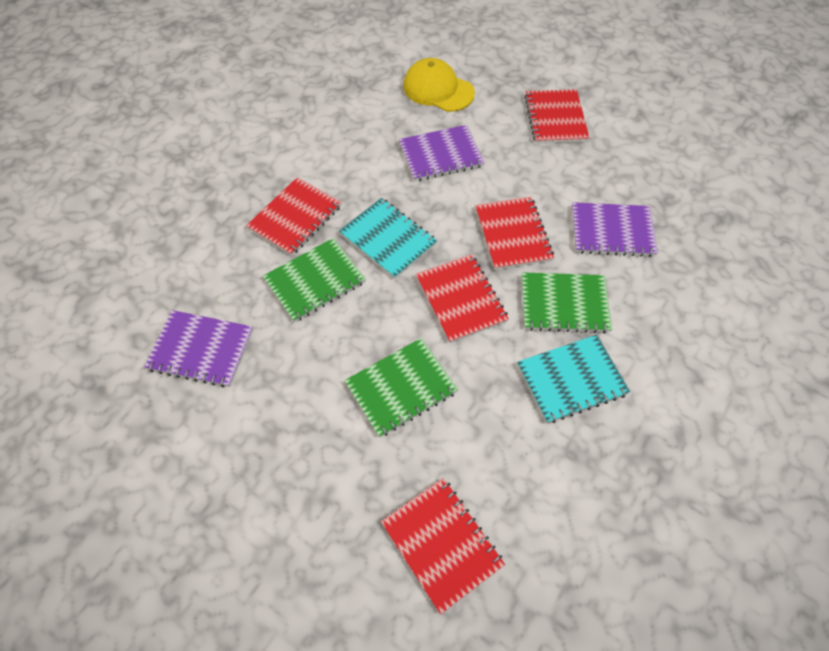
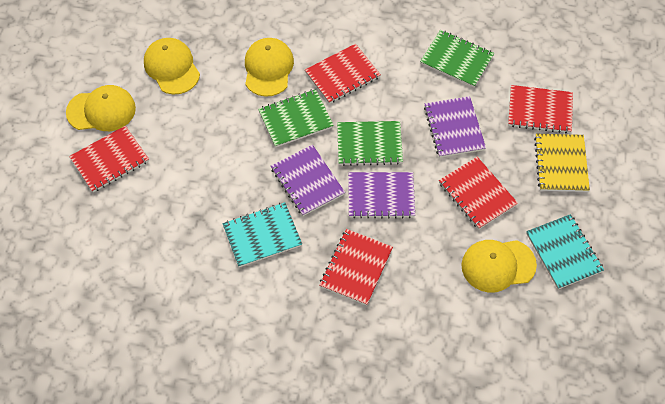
yellow cap: [403,58,475,112] = 1 -> [66,85,136,131] [144,38,200,94] [245,38,294,97] [461,240,537,293] = 4
yellow notebook: none = 0 -> [534,134,590,192] = 1

